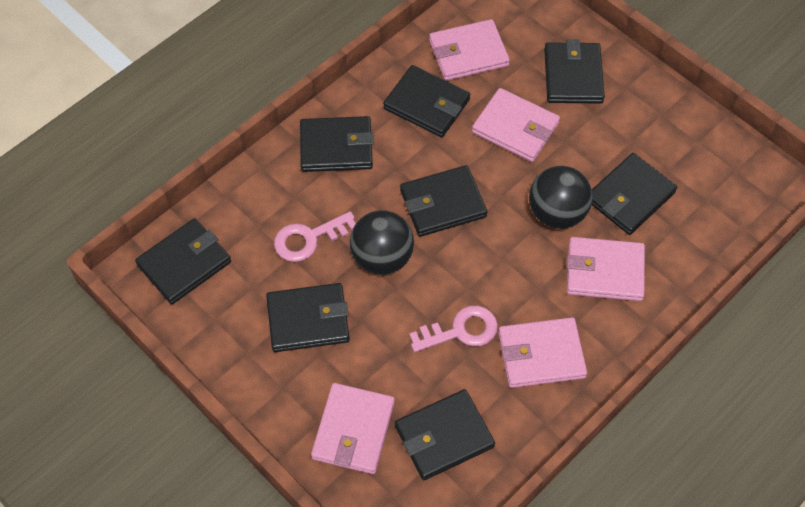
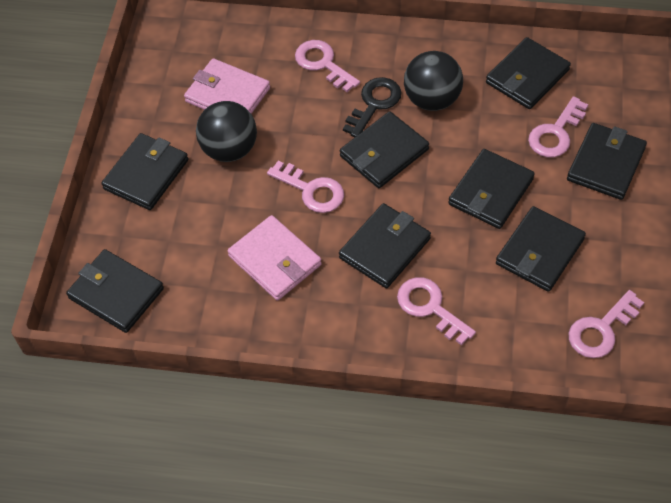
black key: none = 0 -> [343,77,402,137] = 1
pink key: [274,211,356,262] [409,306,498,352] = 2 -> [267,161,344,213] [295,40,360,92] [397,277,476,345] [528,96,588,157] [569,290,644,358] = 5
pink wallet: [311,383,395,474] [429,19,510,81] [472,88,560,162] [498,317,587,388] [567,237,645,301] = 5 -> [184,58,270,114] [228,215,322,301] = 2

